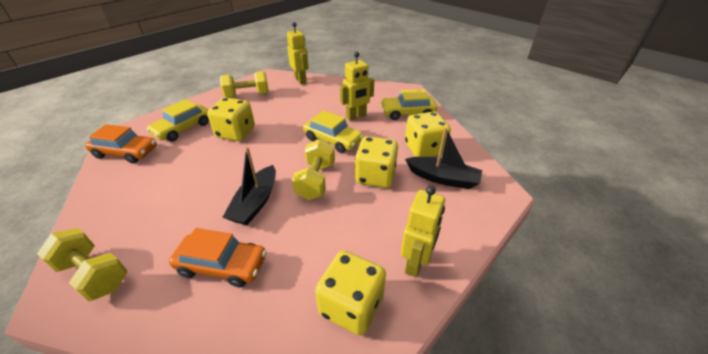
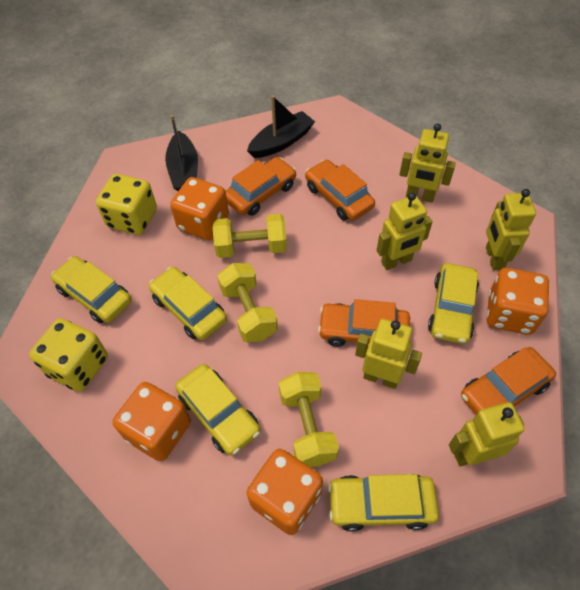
orange car: [85,124,157,163] [169,228,267,288] = 2 -> [226,157,296,216] [305,160,375,221] [318,299,410,347] [461,347,556,415] = 4
orange dice: none = 0 -> [113,382,191,461] [170,177,229,240] [247,449,323,535] [487,268,549,335] = 4
yellow car: [146,99,209,142] [303,110,364,153] [381,89,438,120] = 3 -> [51,256,132,323] [149,267,227,340] [175,364,260,456] [328,474,439,532] [428,263,479,344] = 5
yellow dice: [207,97,255,141] [315,251,386,335] [355,136,398,188] [405,112,451,157] = 4 -> [29,318,108,392] [96,174,157,235] = 2
yellow robot: [287,22,309,84] [340,52,374,121] [401,186,445,277] = 3 -> [355,319,422,389] [377,192,433,270] [399,123,456,203] [449,402,525,466] [486,189,536,270] = 5

